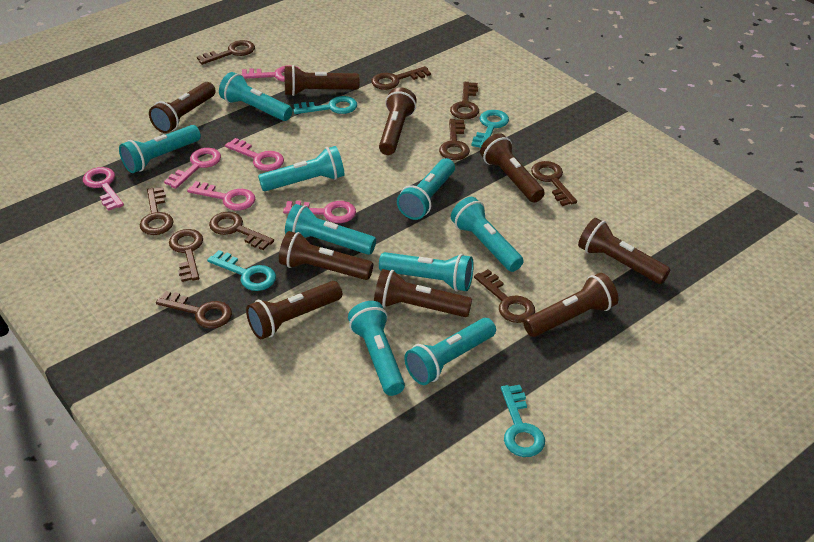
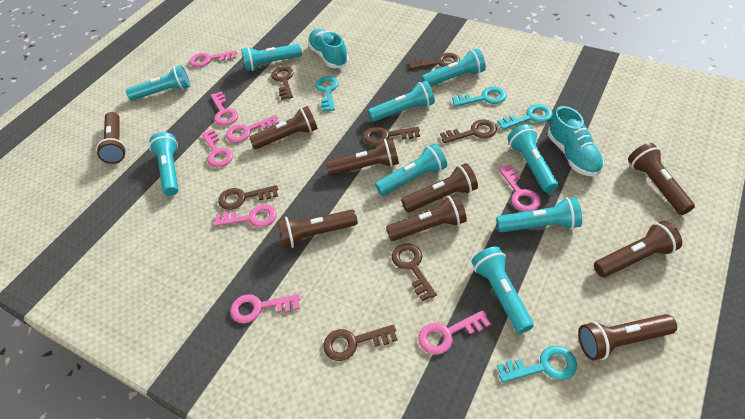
brown key: [140,187,173,235] [156,291,232,328] [169,229,203,282] [197,40,255,65] [209,212,274,250] [371,66,431,90] [439,119,470,160] [450,82,479,119] [474,269,535,323] [531,161,577,206] = 10 -> [218,185,278,210] [271,66,294,100] [323,324,398,361] [364,127,420,146] [391,243,437,301] [410,53,460,69] [440,119,497,143] = 7
pink key: [83,167,124,211] [164,148,221,189] [187,181,255,211] [225,138,284,171] [241,65,301,82] [283,201,356,223] = 6 -> [189,50,237,67] [202,129,233,167] [211,91,238,126] [214,204,277,228] [226,115,279,143] [230,294,300,323] [418,310,491,355] [498,164,541,212] = 8
turquoise shoe: none = 0 -> [308,29,349,68] [547,106,604,176] = 2

